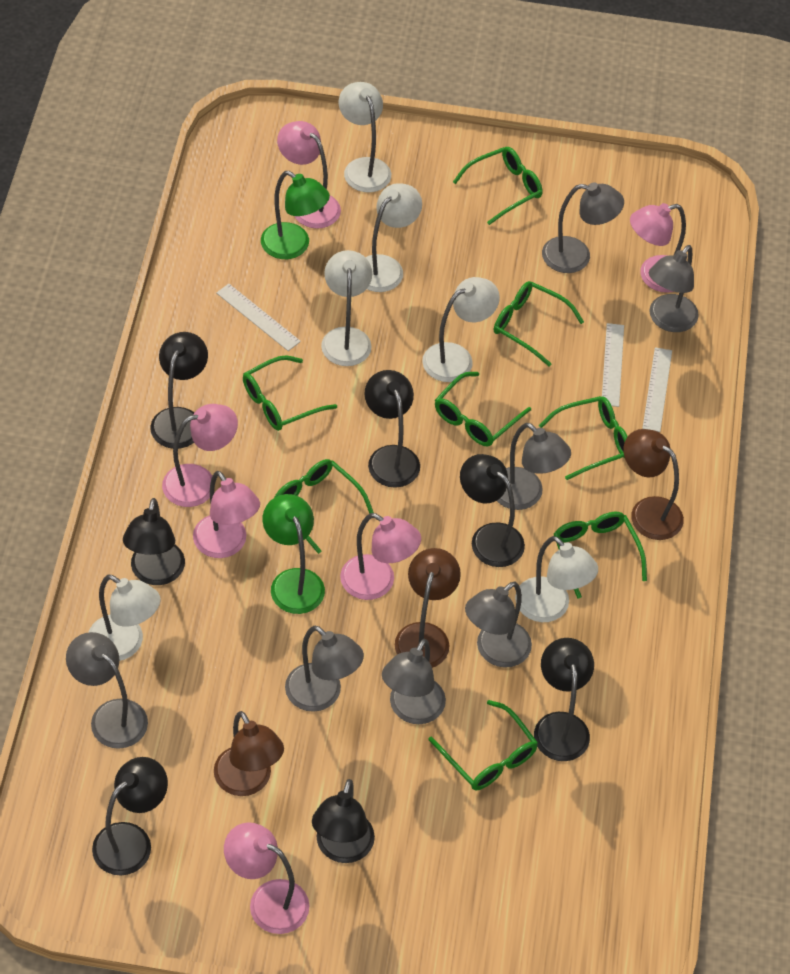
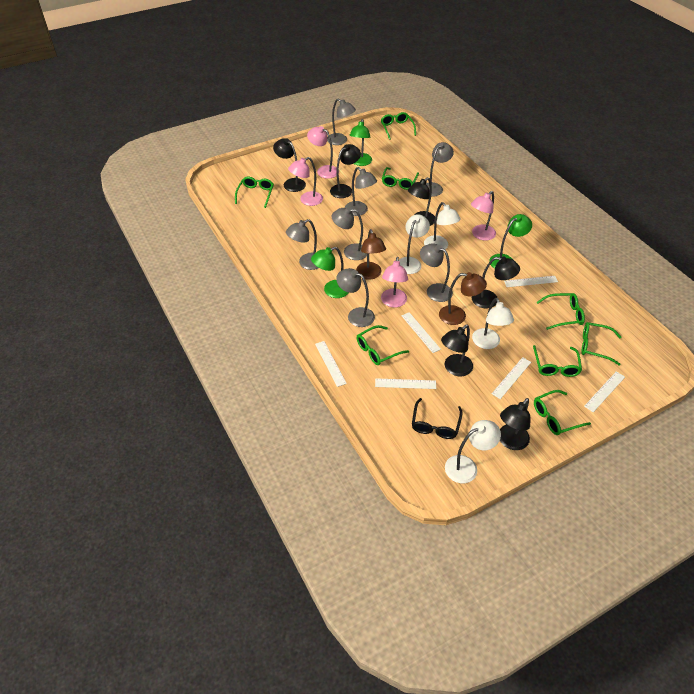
black glasses: none = 0 -> [412,398,463,439] = 1
black lamp: [92,757,168,875] [123,498,185,585] [150,332,208,449] [312,779,375,863] [364,370,420,488] [460,454,525,567] [534,638,594,761] = 7 -> [273,138,306,192] [330,144,361,198] [408,177,435,226] [441,325,473,377] [472,257,520,309] [500,398,531,450] = 6
brown lamp: [214,711,284,796] [395,548,461,668] [624,429,684,540] = 3 -> [356,229,386,280] [439,272,487,325] = 2
green lamp: [261,171,330,259] [263,494,325,614] = 2 -> [311,247,349,298] [350,119,372,166] [489,214,532,268] = 3
pink lamp: [162,404,238,507] [193,471,260,558] [224,822,309,934] [277,121,341,229] [340,513,421,600] [630,203,686,293] = 6 -> [288,157,323,206] [307,126,337,179] [381,257,408,308] [471,191,496,241] = 4
white lamp: [88,575,161,661] [321,250,372,366] [339,82,391,193] [365,183,422,292] [422,277,500,382] [515,536,598,622] = 6 -> [398,214,430,274] [424,202,461,249] [445,420,501,483] [472,298,514,349] = 4
white ruler: [216,284,301,351] [602,323,624,407] [642,347,672,432] = 3 -> [315,341,347,387] [375,378,436,389] [401,312,441,353] [492,357,531,399] [504,276,558,287] [584,371,625,412] = 6

